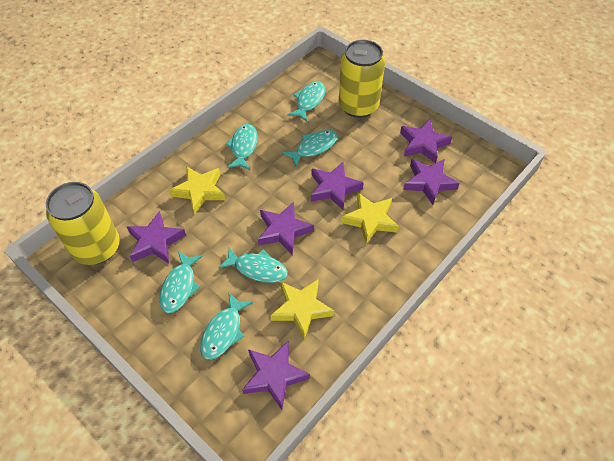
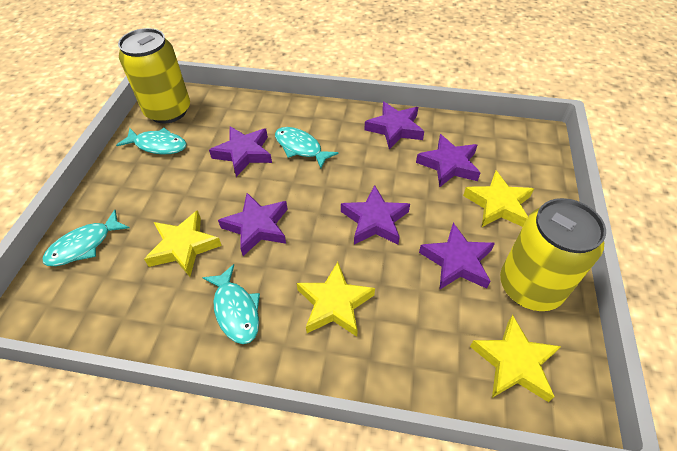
turquoise fish: [159,252,203,313] [200,292,253,360] [218,247,288,283] [225,124,258,170] [282,130,338,167] [287,82,326,122] = 6 -> [42,210,129,266] [116,128,187,154] [202,264,260,344] [275,127,338,168] = 4
yellow star: [169,166,225,214] [270,279,334,339] [341,193,399,244] = 3 -> [144,210,222,277] [297,262,375,337] [463,171,534,227] [470,315,561,402] = 4

